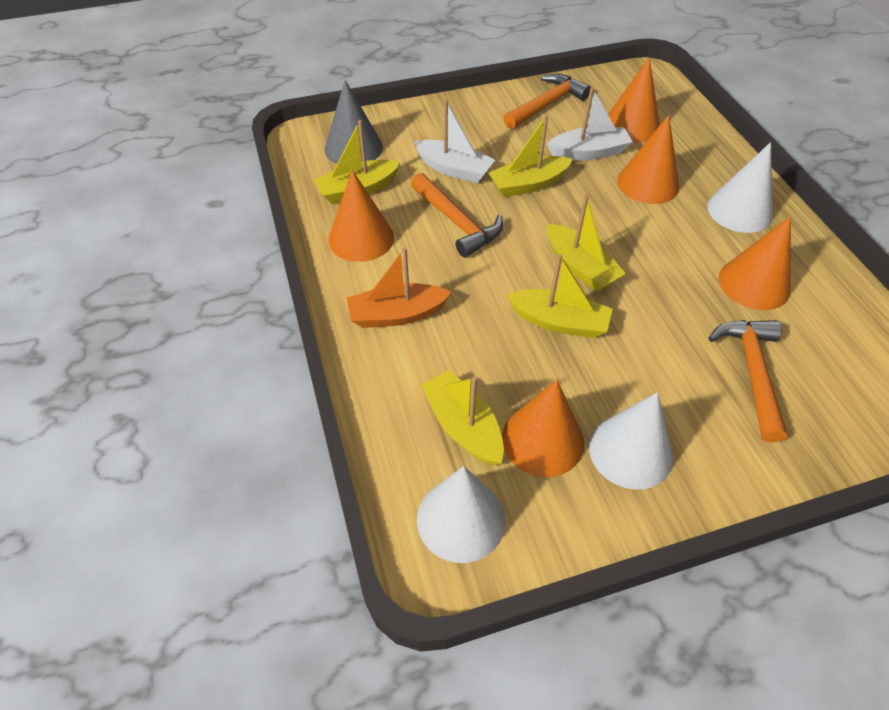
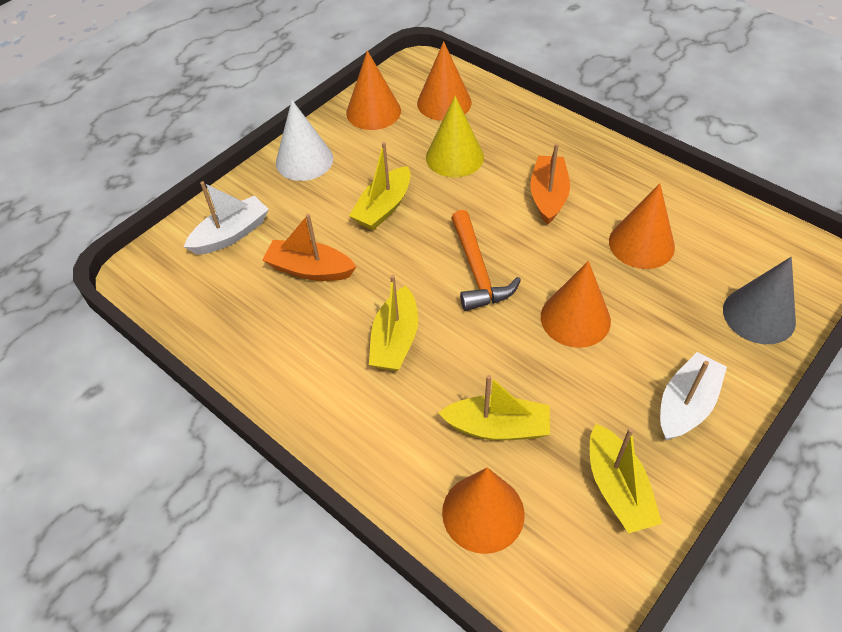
orange boat: [347,247,452,328] = 1 -> [263,214,356,281] [530,143,570,225] = 2
orange hammer: [411,173,503,257] [503,74,591,129] [709,320,788,443] = 3 -> [451,210,521,311] = 1
white cone: [417,466,506,563] [589,392,673,490] [707,142,773,233] = 3 -> [276,100,333,181] = 1
yellow boat: [314,120,401,204] [421,370,504,466] [488,115,573,197] [507,254,613,338] [547,194,626,292] = 5 -> [349,142,411,230] [369,275,418,371] [438,375,550,440] [590,424,662,534] = 4
yellow cone: none = 0 -> [426,96,484,177] = 1

